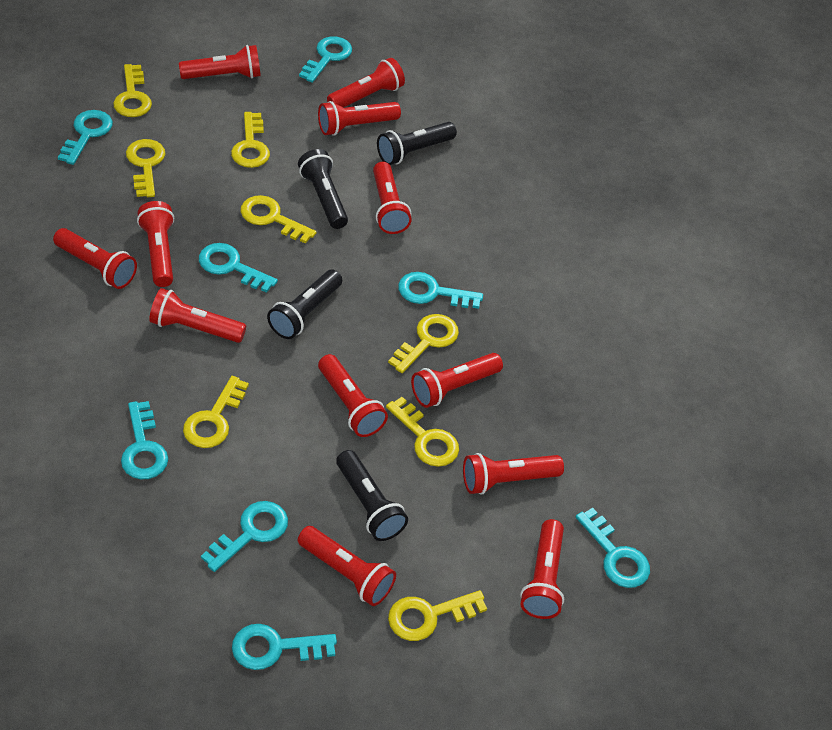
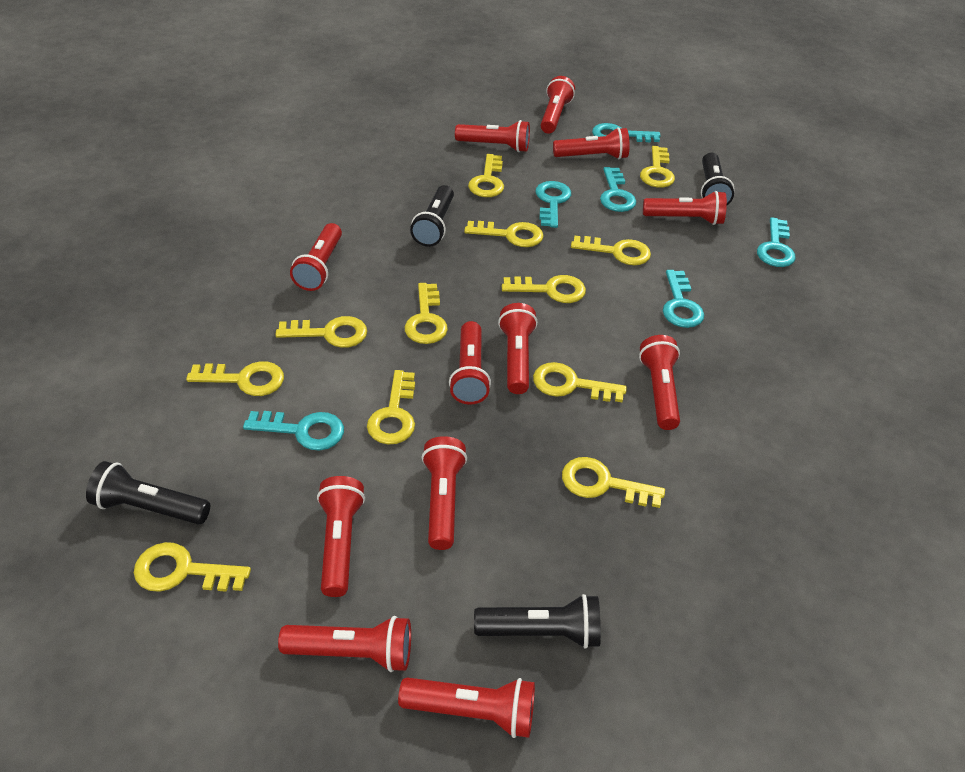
turquoise key: [58,110,113,165] [121,401,168,479] [199,243,278,293] [201,501,288,572] [232,624,337,670] [299,37,352,83] [398,272,483,309] [576,508,650,588] = 8 -> [243,411,344,451] [536,181,571,228] [592,123,661,142] [600,167,636,212] [663,270,704,328] [757,217,796,267] = 6
yellow key: [113,64,152,117] [126,139,165,197] [183,376,249,448] [231,112,270,168] [241,195,317,244] [386,397,459,467] [388,314,459,373] [388,590,487,641] = 8 -> [134,542,251,592] [186,361,284,396] [276,316,367,348] [367,370,415,445] [405,283,448,344] [464,221,544,247] [468,154,504,197] [502,275,586,303] [533,362,627,402] [562,457,665,508] [571,236,651,265] [640,146,675,188] = 12

